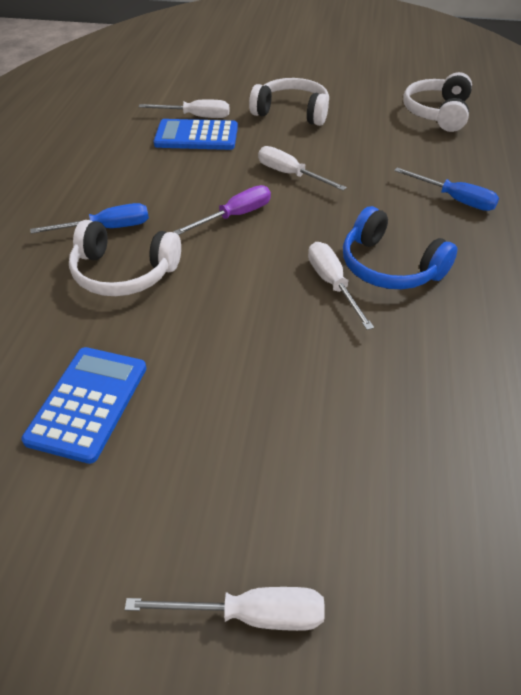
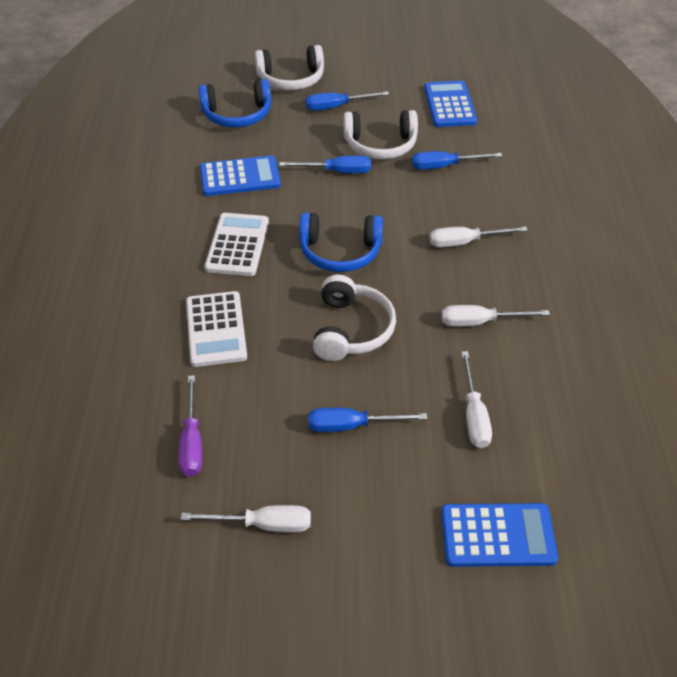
blue calculator: [21,347,147,464] [154,119,238,150] = 2 -> [200,155,281,196] [424,81,477,127] [441,503,558,567] = 3
blue headphones: [343,206,457,289] = 1 -> [198,79,271,127] [299,212,383,272] = 2
blue screwdriver: [30,203,149,234] [394,167,499,211] = 2 -> [279,156,371,173] [305,92,389,111] [308,408,427,432] [412,151,502,170] = 4
white calculator: none = 0 -> [186,291,247,367] [205,213,269,276] = 2

